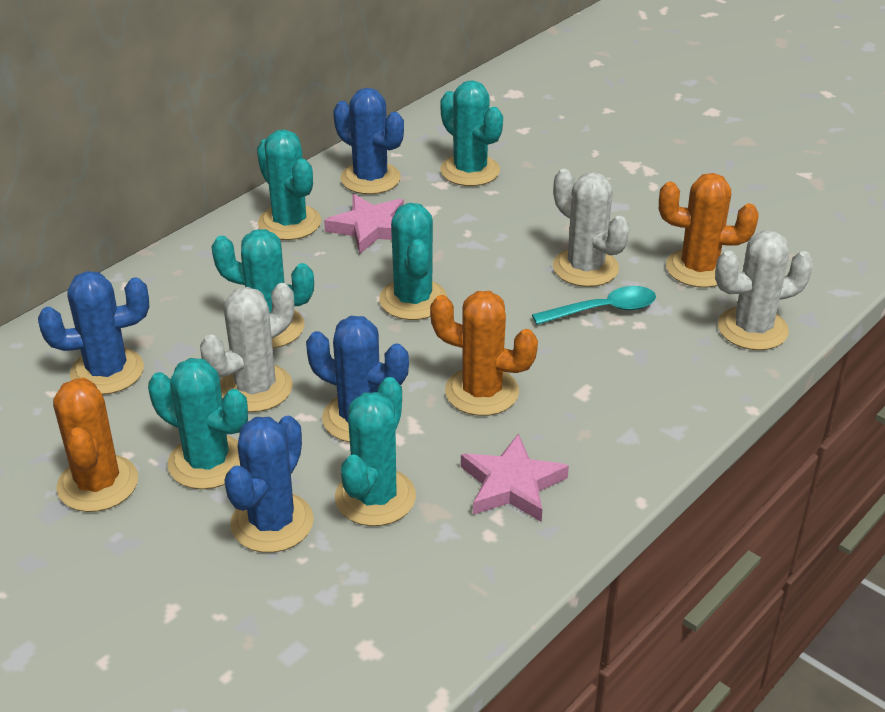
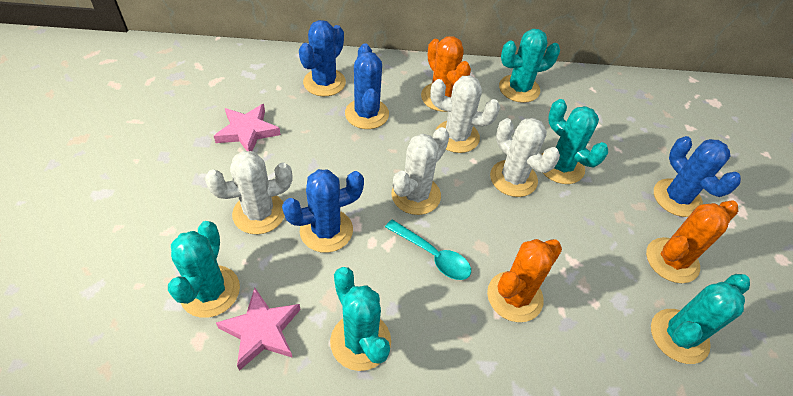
turquoise cactus: [148,358,248,489] [211,229,314,348] [257,130,321,240] [335,377,416,526] [379,203,447,320] [440,80,503,186] = 6 -> [168,221,240,318] [330,267,391,371] [499,29,560,103] [541,99,608,184] [651,274,750,364] = 5
white cactus: [200,283,294,412] [553,169,630,287] [715,231,814,350] = 3 -> [205,151,292,234] [392,127,449,215] [430,75,500,153] [490,118,560,197] = 4

